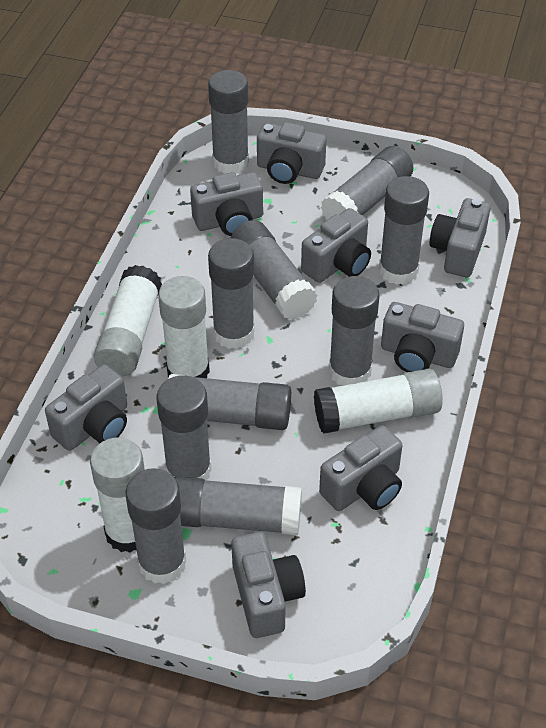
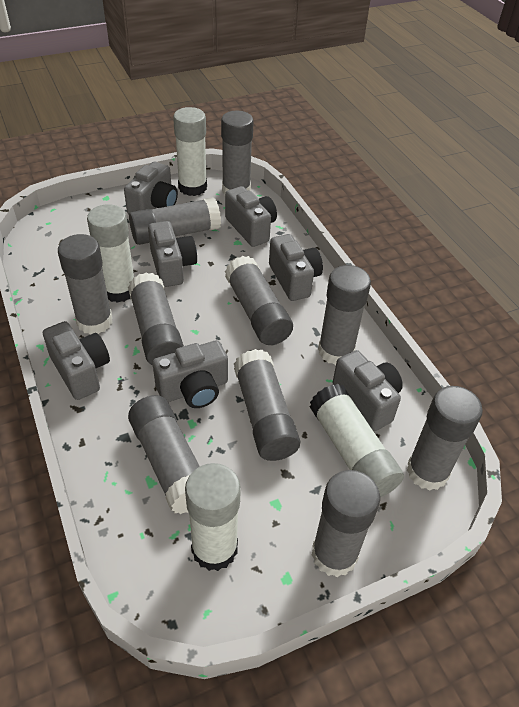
grey camera: [45,364,127,451] [190,172,263,236] [231,532,306,638] [257,122,326,184] [301,208,371,283] [319,425,403,511] [381,302,464,372] [429,198,491,277] = 8 -> [43,321,110,400] [124,162,178,214] [148,221,197,287] [153,340,228,408] [225,186,277,247] [269,234,323,301] [333,350,403,431] = 7

